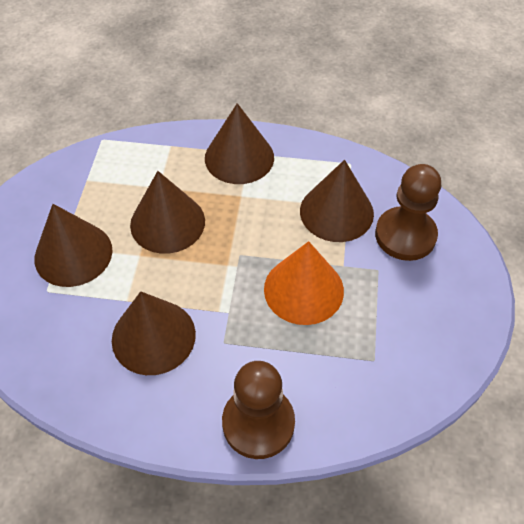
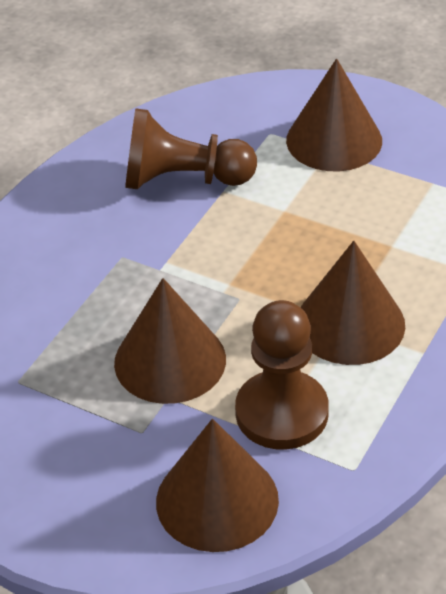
brown cone: [34,204,113,287] [112,291,196,375] [130,171,205,254] [205,103,274,184] [300,160,374,242] = 5 -> [114,278,226,404] [156,419,279,552] [286,58,382,171] [301,241,405,365] = 4
orange cone: [264,241,344,325] = 1 -> none = 0

